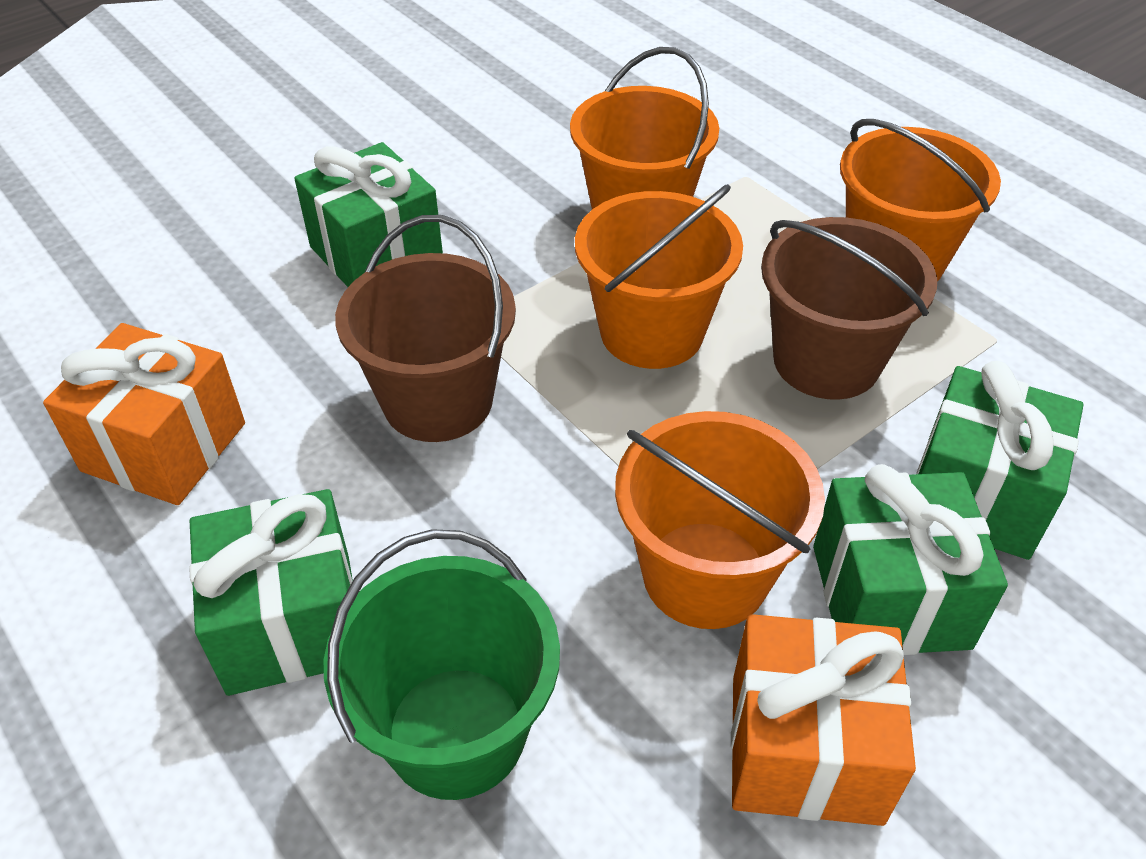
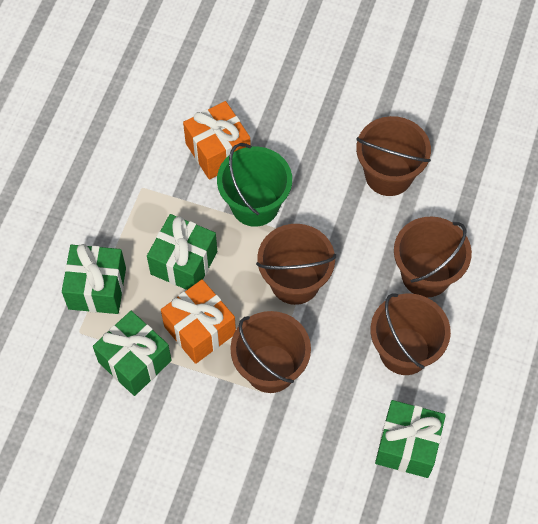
brown bucket: [335,215,516,442] [761,217,937,400] = 2 -> [230,311,311,393] [256,224,336,305] [356,116,431,196] [370,293,451,375] [394,216,472,297] = 5
orange bucket: [570,47,719,209] [575,184,743,369] [615,411,825,629] [840,119,1001,282] = 4 -> none = 0

